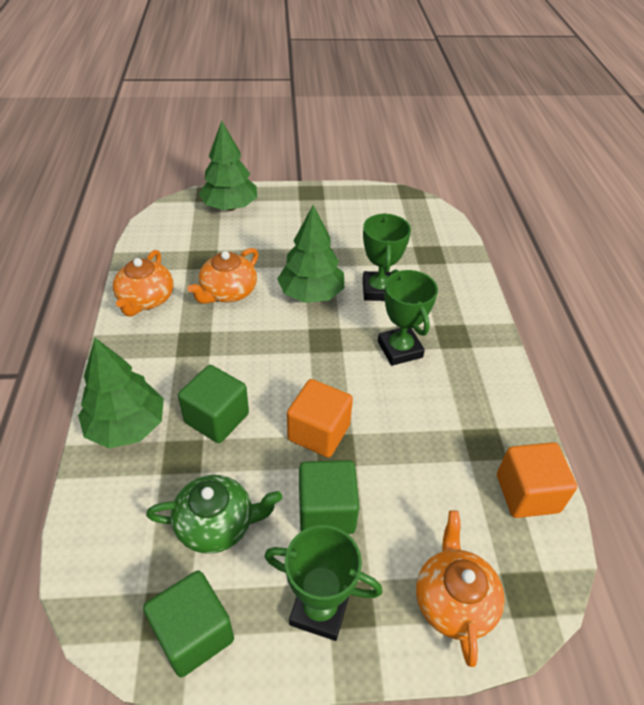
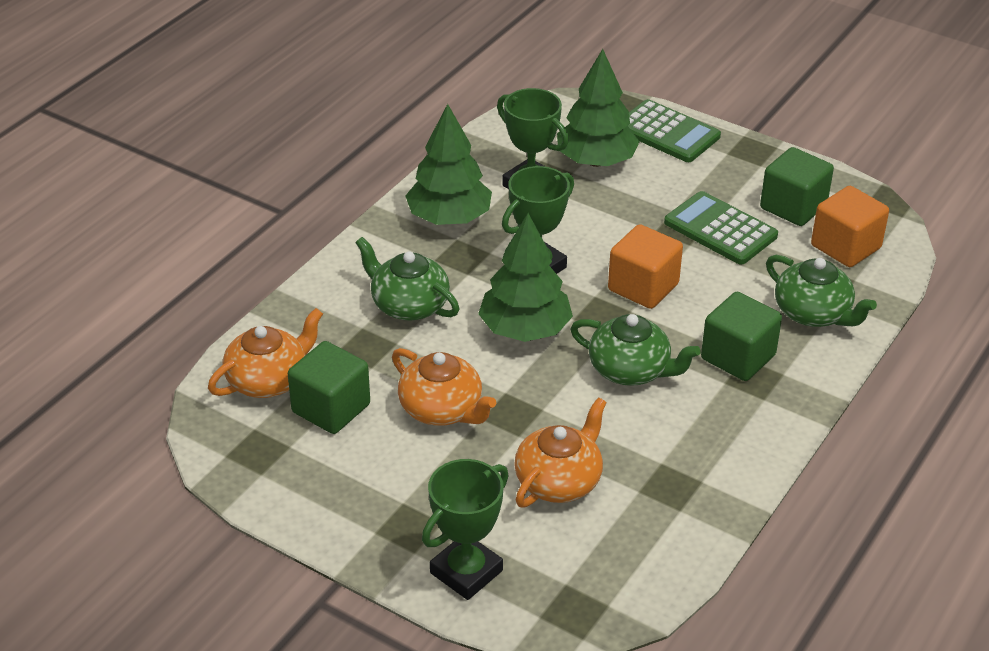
green calculator: none = 0 -> [628,99,721,162] [664,191,778,265] = 2
green teapot: [146,475,282,554] = 1 -> [355,237,459,321] [570,314,701,386] [766,255,877,327] = 3

